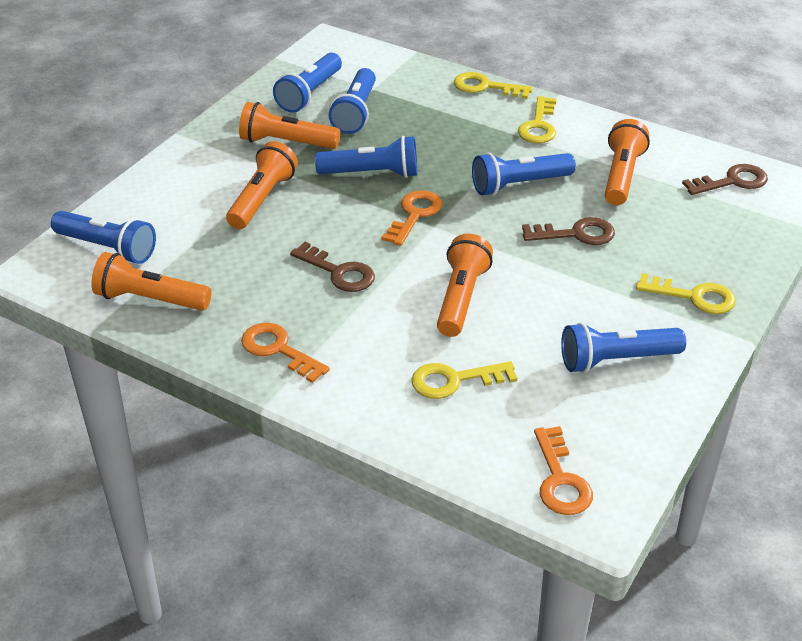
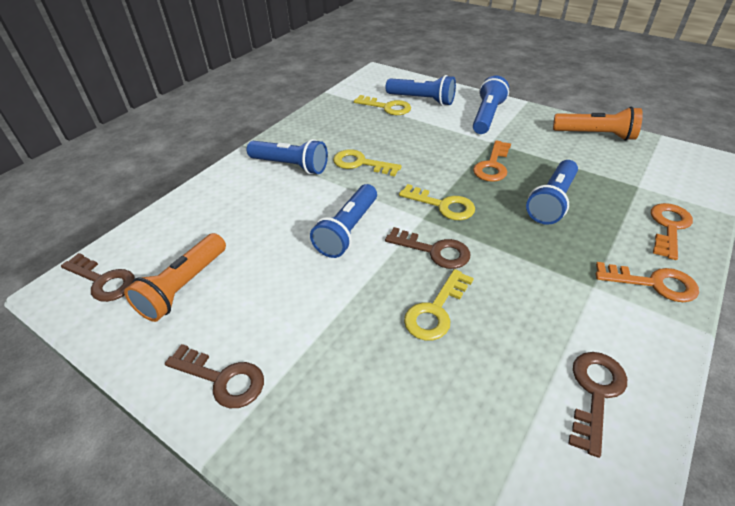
blue flashlight: [51,211,156,264] [273,53,342,113] [315,136,417,178] [329,68,376,134] [472,153,576,196] [561,322,686,373] = 6 -> [247,139,328,174] [310,184,377,258] [386,75,456,106] [473,76,509,134] [526,160,578,225] = 5
brown key: [290,242,375,292] [522,217,615,245] [682,164,768,195] = 3 -> [61,253,135,302] [165,344,264,408] [385,227,471,269] [569,352,627,458] = 4
orange flashlight: [92,252,212,311] [226,141,298,229] [239,102,340,149] [437,234,493,337] [605,119,650,205] = 5 -> [124,233,226,322] [553,106,643,141] = 2

